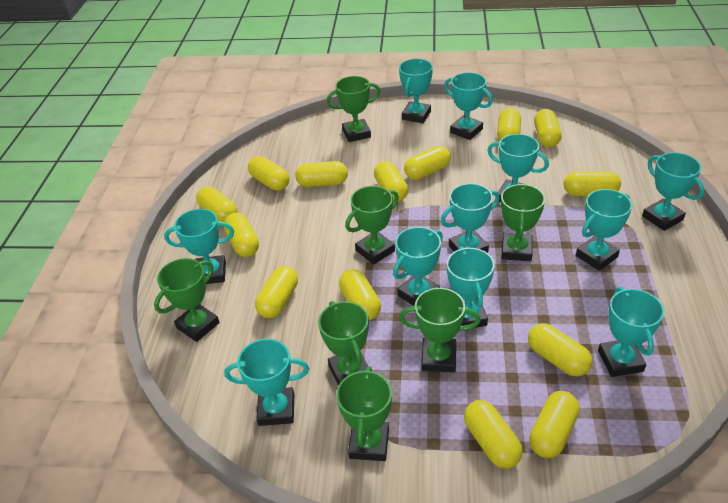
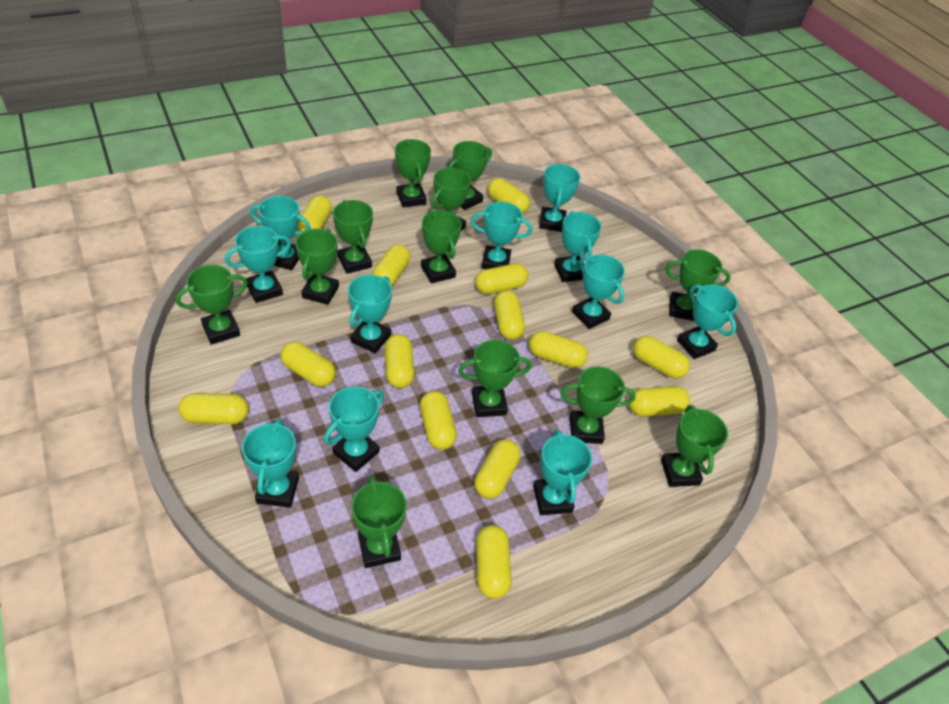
green trophy: [154,258,220,342] [318,301,369,386] [327,76,381,142] [336,366,392,461] [345,186,399,265] [399,288,481,372] [501,183,545,261] = 7 -> [176,265,248,345] [295,229,339,305] [333,200,373,274] [351,476,407,568] [395,139,431,208] [421,210,462,284] [432,168,471,231] [448,141,492,210] [458,340,532,417] [560,367,636,444] [661,405,728,487] [666,249,731,321] = 12

